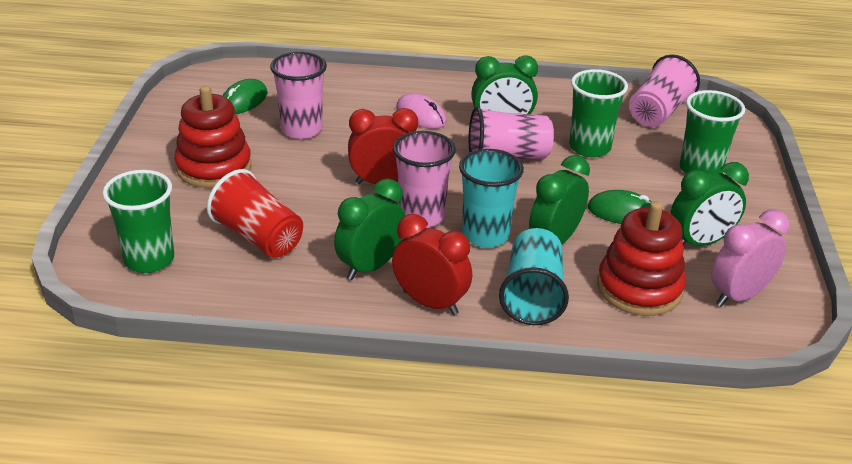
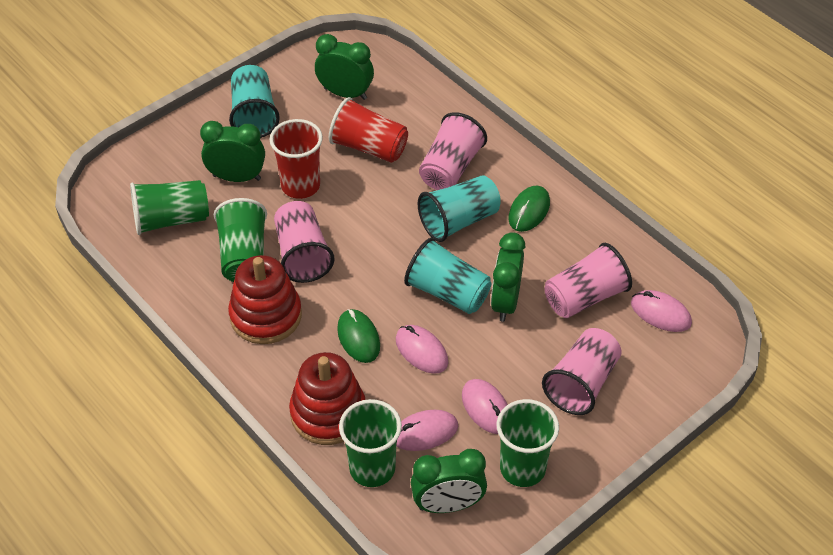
green cup: [102,170,174,273] [569,69,628,157] [680,90,745,174] = 3 -> [130,180,209,235] [214,198,267,282] [339,399,402,487] [497,399,559,487] = 4
pink clock: [711,209,790,307] = 1 -> none = 0
pink mouse: [396,93,447,129] = 1 -> [396,325,448,374] [396,410,458,451] [462,379,508,434] [631,290,692,332] = 4
red clock: [348,108,418,184] [392,214,472,315] = 2 -> none = 0
red cup: [207,169,303,258] = 1 -> [270,119,323,199] [329,97,408,163] = 2
turquoise cup: [459,149,524,248] [499,228,569,325] = 2 -> [229,65,280,138] [404,238,492,314] [418,175,501,242] = 3

